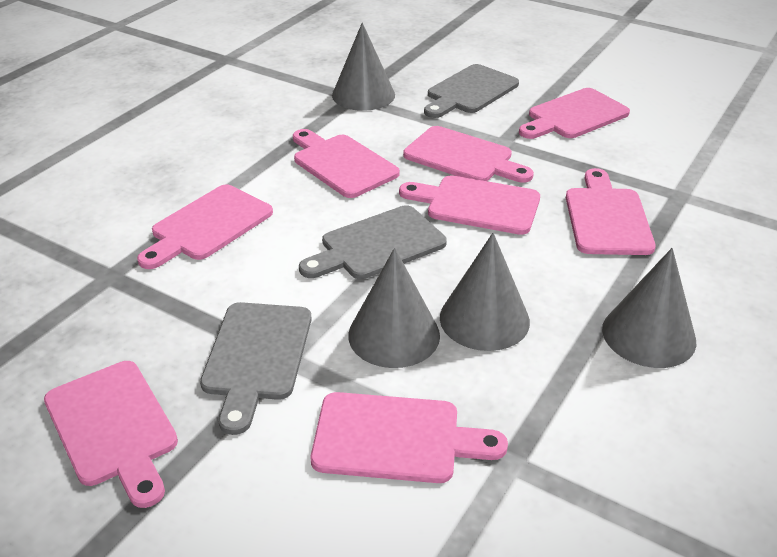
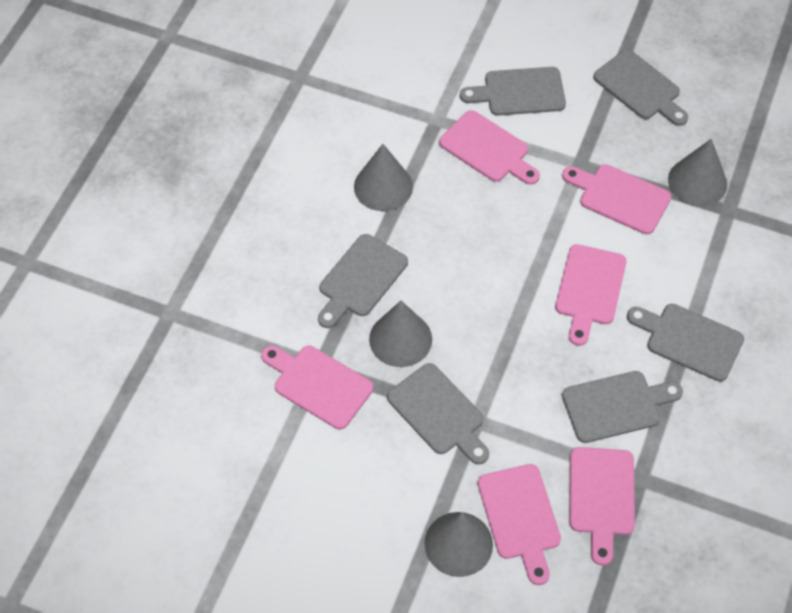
grey cutting board: [200,302,311,435] [299,205,447,279] [424,64,519,118] = 3 -> [318,234,408,328] [387,363,489,464] [460,67,566,116] [562,371,683,443] [593,50,688,126] [627,304,744,382] = 6
pink cutting board: [44,361,178,508] [137,185,273,269] [293,129,400,198] [311,392,508,483] [399,175,540,235] [403,126,534,183] [519,88,630,139] [566,168,656,255] = 8 -> [261,346,373,429] [439,110,540,185] [478,464,561,585] [555,244,627,346] [562,164,672,234] [569,447,635,566] = 6

